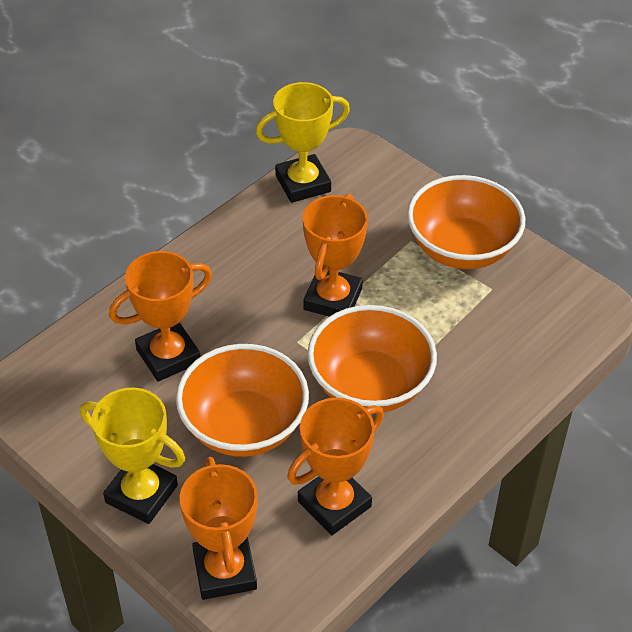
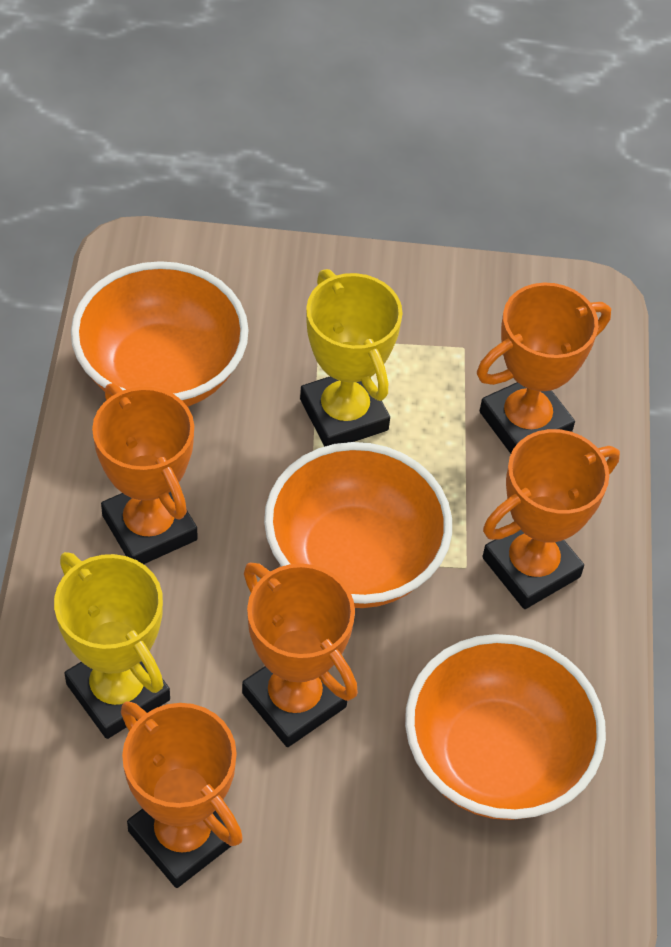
orange trophy: [109,251,212,382] [180,457,258,600] [287,398,384,535] [303,194,368,317] = 4 -> [92,384,198,564] [121,701,243,888] [242,562,358,747] [477,283,611,454] [482,429,620,609] = 5

